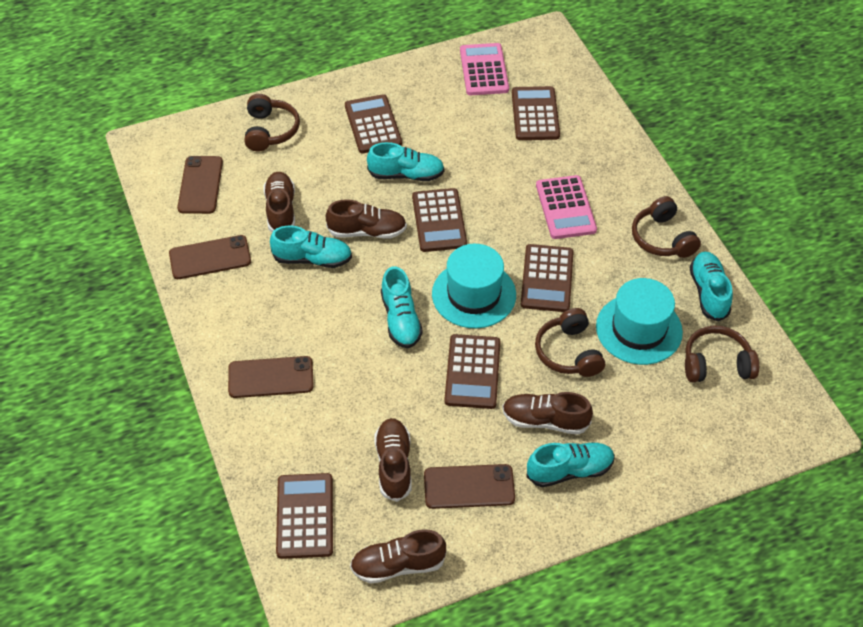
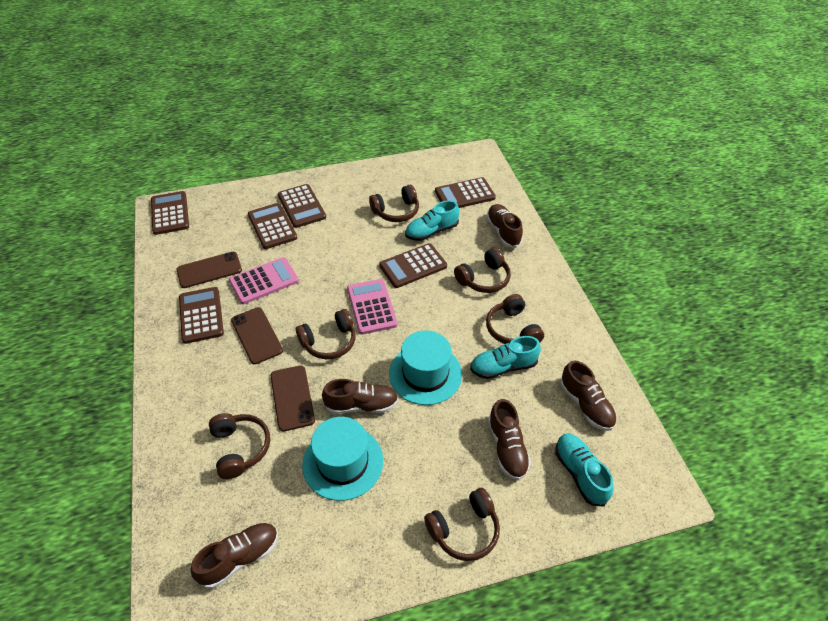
brown headphones: [244,94,300,152] [535,308,605,377] [632,196,701,258] [685,325,759,382] = 4 -> [209,413,270,479] [296,309,356,359] [369,185,419,222] [424,488,500,561] [454,248,511,293] [486,294,544,344] = 6
brown phone: [169,235,251,279] [177,156,223,214] [228,356,314,398] [424,464,515,509] = 4 -> [177,252,242,288] [231,307,283,364] [271,365,315,431] = 3
turquoise shoe: [270,226,352,268] [367,142,445,181] [381,266,423,348] [526,442,615,487] [690,251,733,322] = 5 -> [405,200,459,241] [470,336,541,379] [555,433,613,507] = 3

